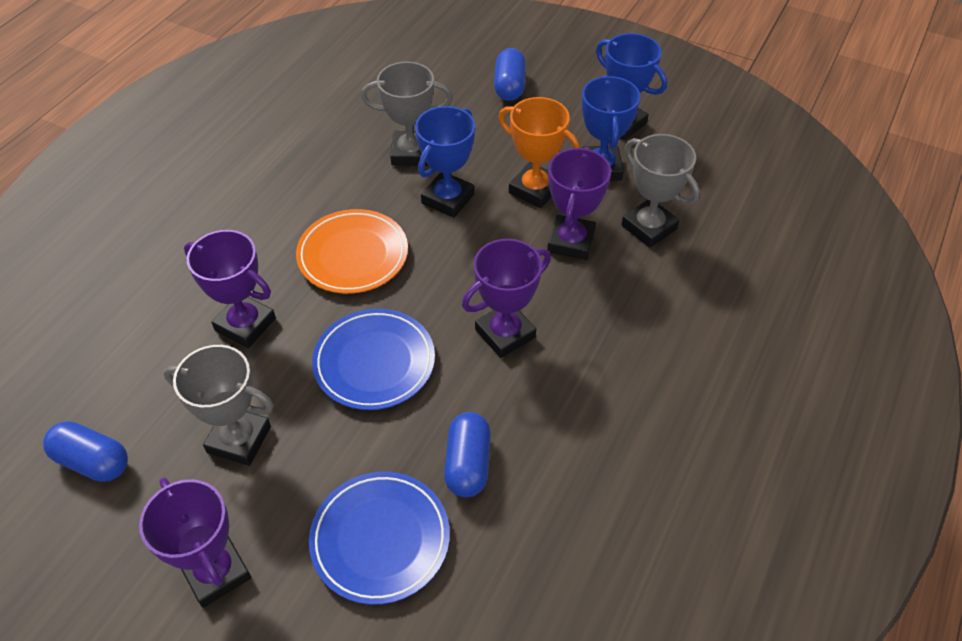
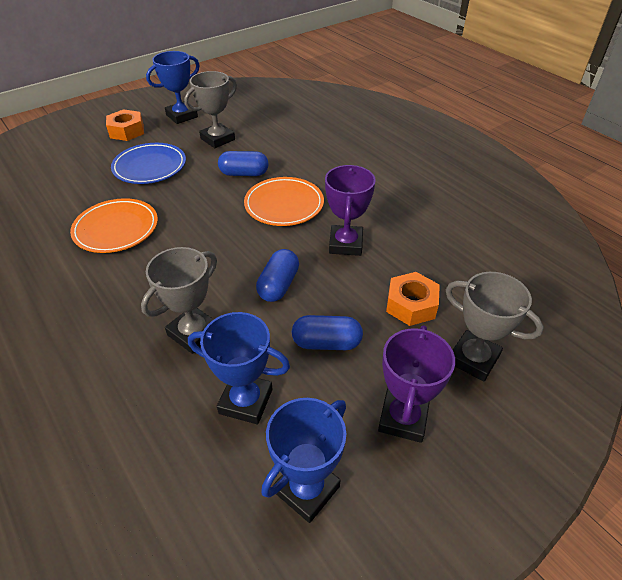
blue plate: [309,472,450,605] [312,309,435,410] = 2 -> [111,143,186,184] = 1
orange nut: none = 0 -> [106,109,144,141] [386,272,440,326] = 2
orange plate: [296,209,408,294] = 1 -> [70,198,158,253] [244,177,324,226] = 2
orange trophy: [498,97,580,208] = 1 -> none = 0
purple trophy: [139,477,251,608] [184,230,276,348] [462,239,551,358] [547,147,611,260] = 4 -> [325,165,376,256] [378,325,455,443] = 2

